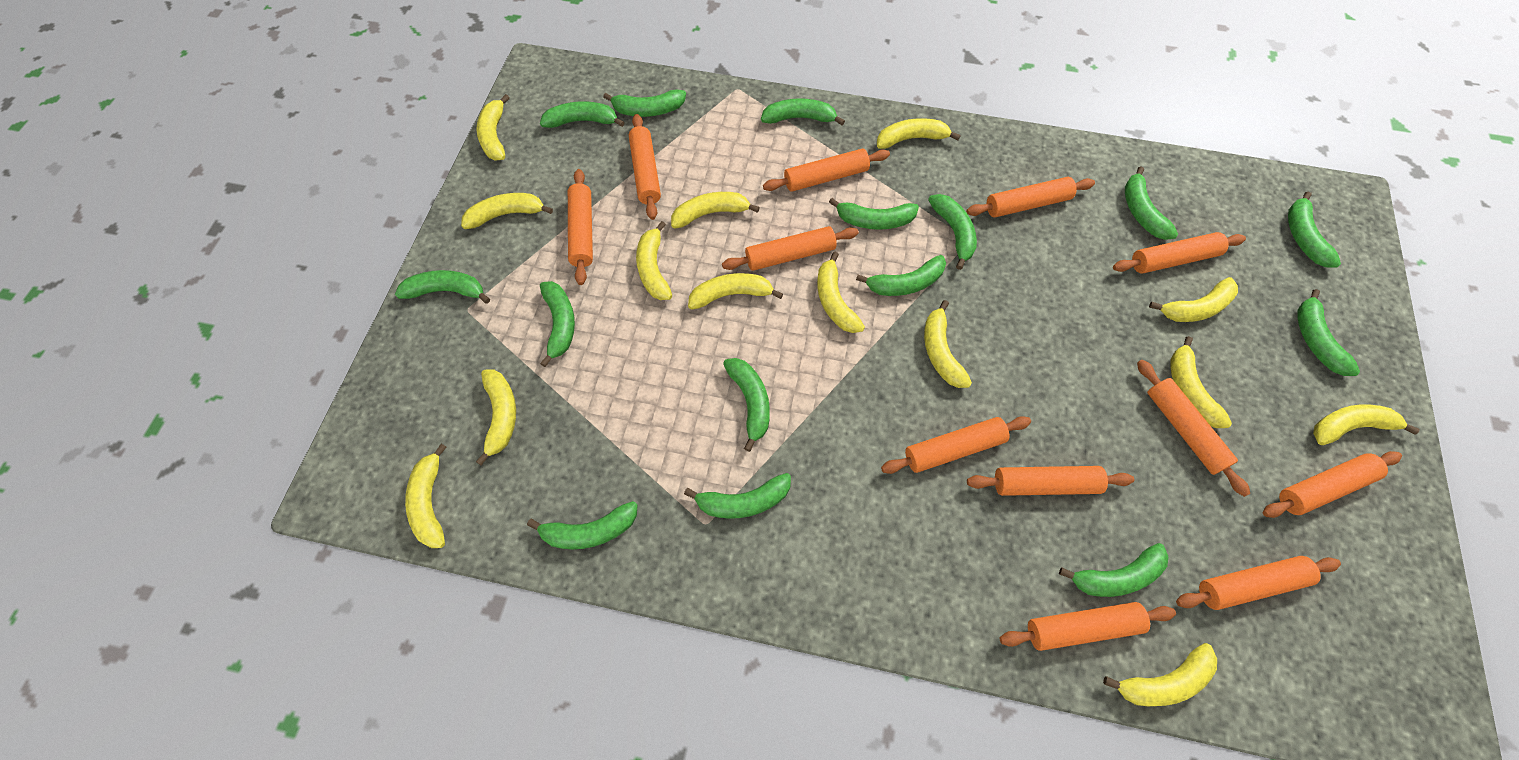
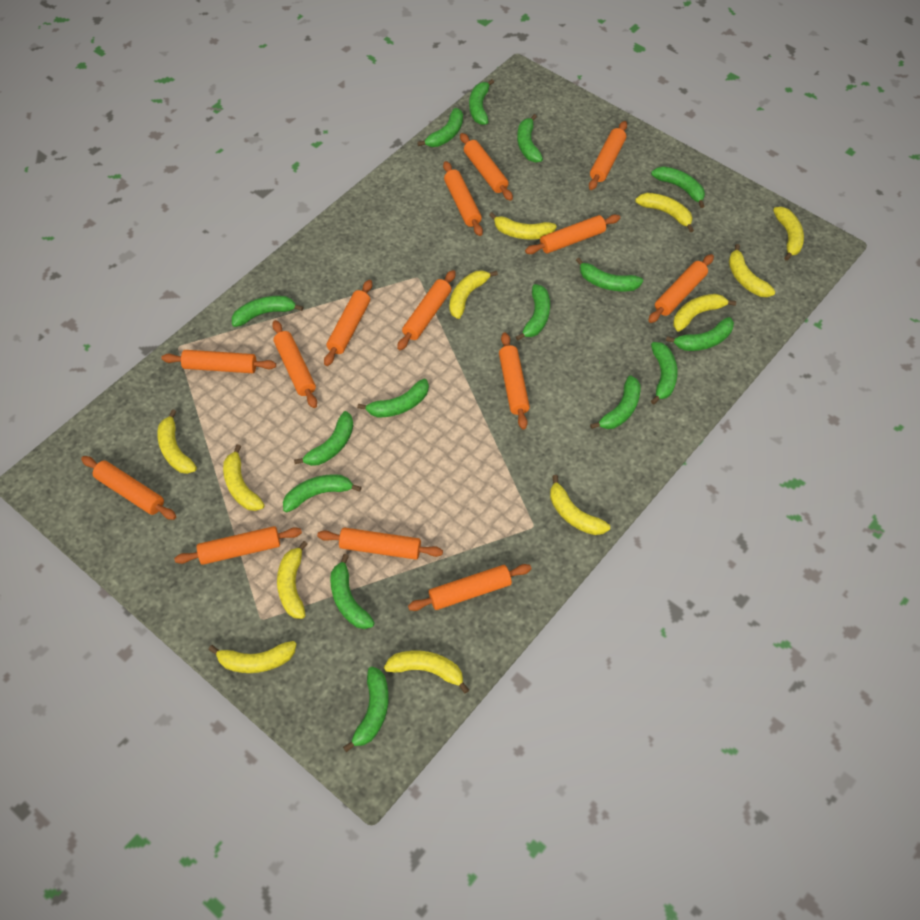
orange rolling pin: [568,169,593,285] [629,114,661,220] [722,226,859,271] [763,148,890,192] [881,416,1031,474] [966,177,1095,217] [967,466,1134,496] [1000,602,1176,651] [1113,232,1246,274] [1137,360,1250,497] [1176,556,1341,610] [1263,451,1402,518] = 12 -> [81,456,176,520] [162,350,276,373] [174,526,302,565] [272,320,317,408] [317,528,443,560] [324,280,372,366] [397,270,456,350] [408,564,532,611] [443,161,483,236] [460,133,513,201] [499,332,530,429] [525,214,620,254] [589,121,627,190] [648,254,714,323] = 14
yellow banana: [405,444,446,548] [461,193,553,229] [476,94,510,160] [476,370,516,466] [636,221,672,300] [671,192,760,228] [688,273,783,310] [817,251,865,333] [877,118,961,149] [924,300,972,388] [1103,643,1217,706] [1149,277,1238,322] [1170,336,1232,428] [1313,404,1420,445] = 14 -> [157,409,197,474] [208,641,296,673] [223,444,265,511] [277,541,308,619] [384,651,469,693] [450,270,498,319] [489,212,557,240] [550,475,610,535] [635,193,694,232] [673,294,736,332] [729,244,775,297] [773,207,804,261] = 12

